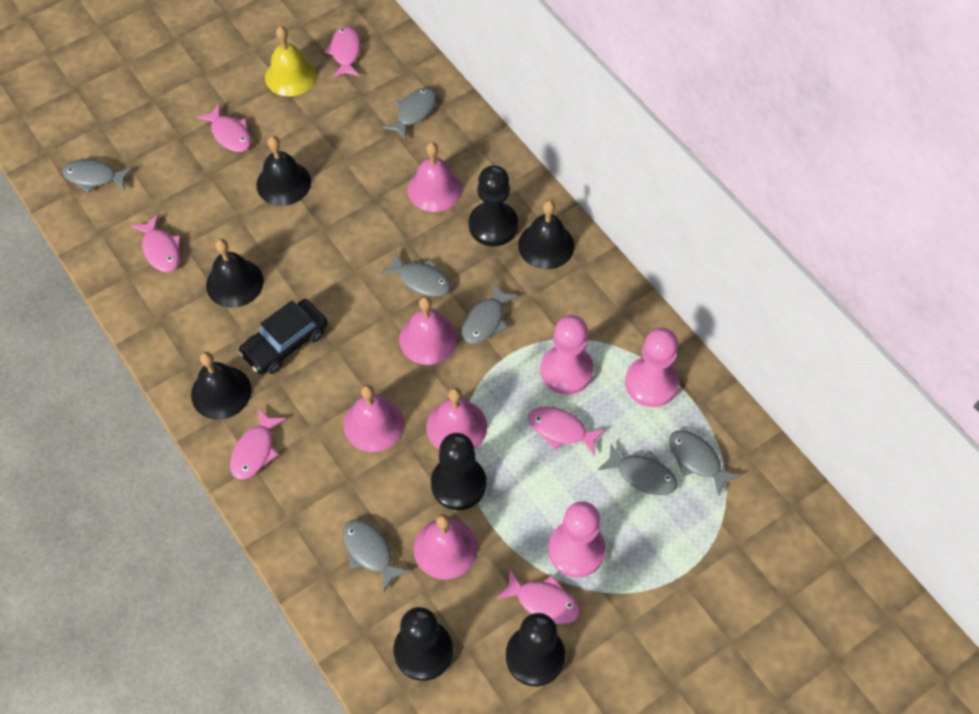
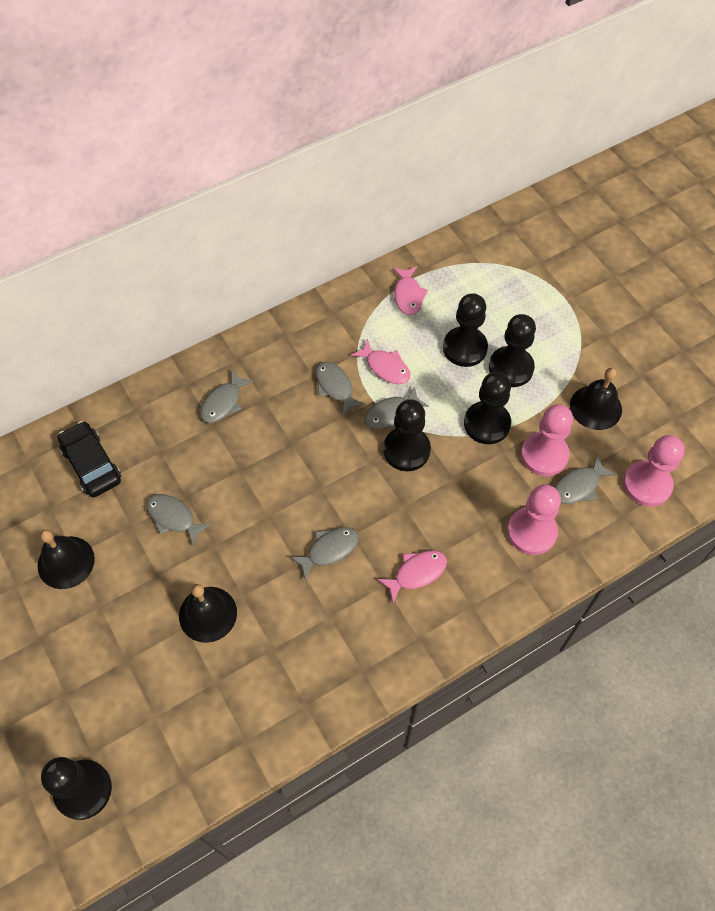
black bell: [191,352,252,420] [206,239,264,308] [256,136,311,206] [518,200,574,269] = 4 -> [38,529,95,589] [179,584,237,643] [570,368,622,430] = 3
black pawn: [393,607,453,681] [431,433,486,510] [469,165,518,246] [506,613,565,687] = 4 -> [41,757,112,820] [383,399,431,471] [443,293,488,367] [464,372,511,444] [489,314,536,387] = 5
grey fish: [62,159,133,193] [343,520,410,592] [380,252,451,297] [383,88,437,140] [461,283,519,344] [598,444,677,495] [669,430,741,496] = 7 -> [147,494,211,546] [200,370,254,423] [290,527,359,579] [316,362,366,416] [364,386,429,429] [555,455,616,504] = 6
pink bell: [344,385,404,452] [399,296,458,365] [407,142,462,212] [414,514,478,579] [426,388,487,450] = 5 -> none = 0
pink fish: [131,214,181,272] [197,103,251,152] [230,409,286,480] [324,26,361,77] [496,570,580,624] [528,406,606,456] = 6 -> [351,339,410,384] [377,551,447,602] [392,266,428,315] = 3
yellow bell: [265,26,317,96] = 1 -> none = 0

